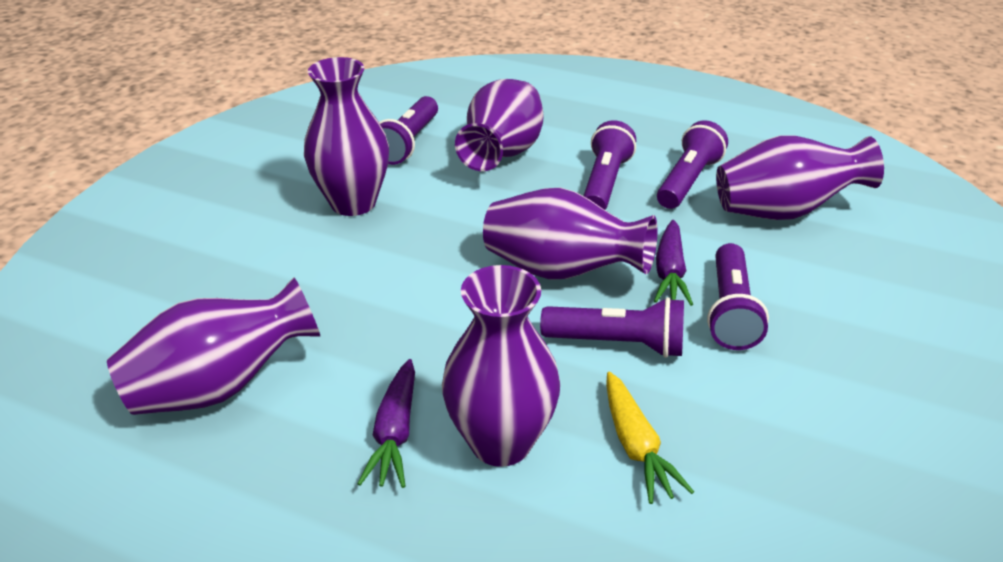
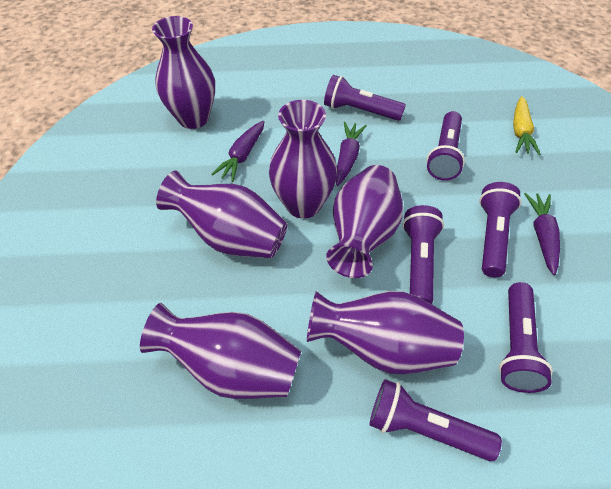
purple carrot: [357,359,415,488] [654,220,693,306] = 2 -> [211,121,265,182] [336,122,367,186] [524,193,560,275] = 3
purple flashlight: [379,96,438,165] [540,297,684,358] [583,120,636,210] [657,120,728,209] [707,243,769,350] = 5 -> [324,75,406,121] [370,379,502,461] [402,205,444,304] [427,111,465,181] [479,182,522,277] [499,282,553,393] = 6

